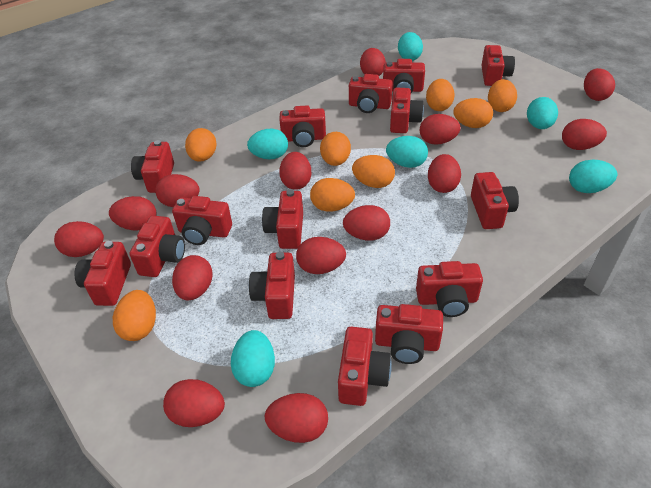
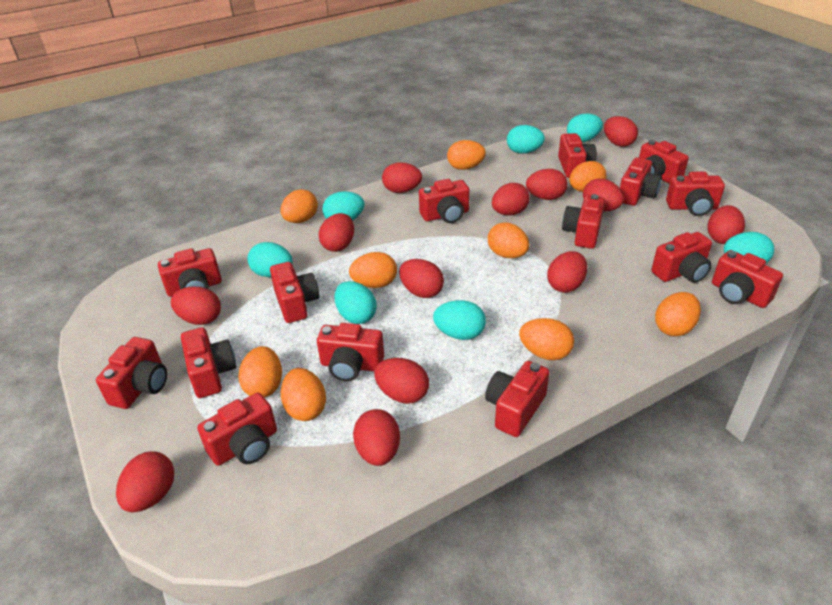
orange egg: [113,290,156,341] [185,128,217,162] [310,178,355,212] [320,132,351,166] [352,155,395,188] [426,79,455,111] [453,98,493,128] [488,79,517,112] = 8 -> [238,346,282,398] [281,189,318,223] [281,368,326,421] [349,252,397,288] [447,140,486,170] [488,222,529,258] [519,318,574,360] [569,161,607,192] [655,292,701,337] = 9
red egg: [54,221,104,257] [109,196,157,230] [155,174,200,207] [163,379,225,427] [172,255,213,300] [265,393,328,443] [279,152,312,190] [296,237,346,274] [343,205,390,241] [360,48,386,76] [419,114,461,145] [428,154,461,193] [562,119,607,150] [584,68,615,101] = 14 -> [116,452,174,512] [171,286,221,325] [319,213,354,252] [353,409,400,466] [374,358,429,404] [382,162,422,193] [399,259,444,298] [492,183,530,216] [526,169,568,200] [547,251,587,293] [583,179,624,212] [604,116,638,147] [707,205,745,244] = 13
turquoise egg: [231,330,275,387] [247,129,288,159] [386,136,428,168] [398,32,423,61] [527,97,558,129] [569,160,617,193] = 6 -> [247,242,293,277] [322,191,365,221] [334,281,377,324] [433,300,486,340] [507,125,545,154] [567,114,603,142] [724,232,774,263] = 7

